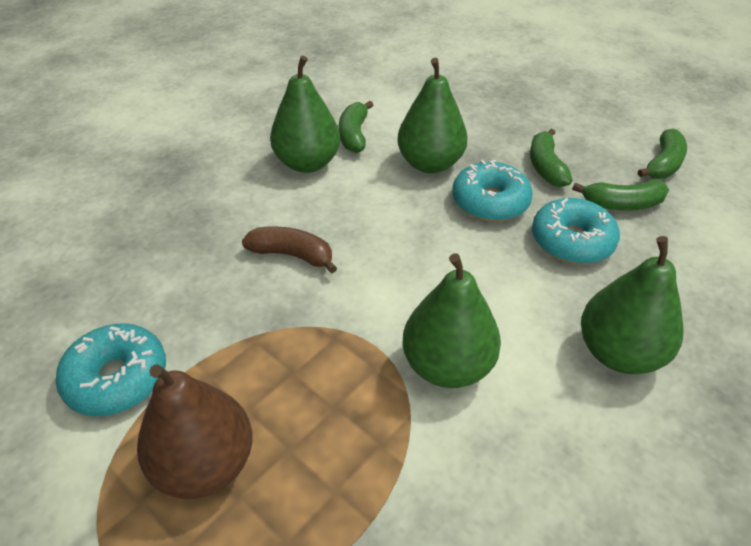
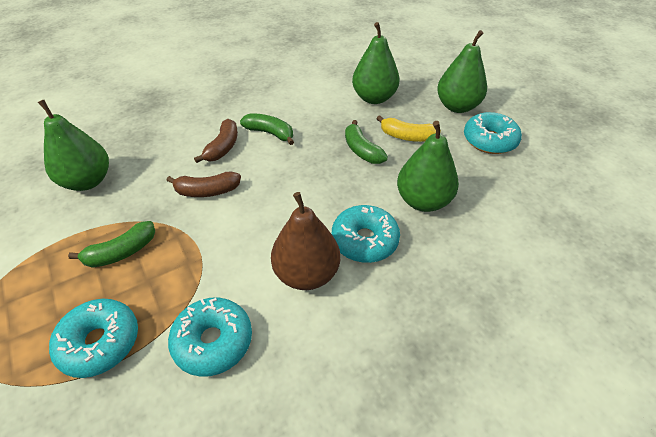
brown banana: [242,226,337,274] = 1 -> [167,172,241,197] [194,119,238,163] = 2
green banana: [339,101,373,153] [530,129,573,187] [572,180,669,210] [638,128,687,179] = 4 -> [68,221,155,268] [240,113,294,145] [345,120,388,164] = 3
turquoise donut: [56,323,166,416] [452,160,533,222] [532,198,620,264] = 3 -> [49,299,138,378] [168,298,252,377] [332,205,400,263] [464,112,522,154] = 4
yellow banana: none = 0 -> [377,115,441,142] = 1

